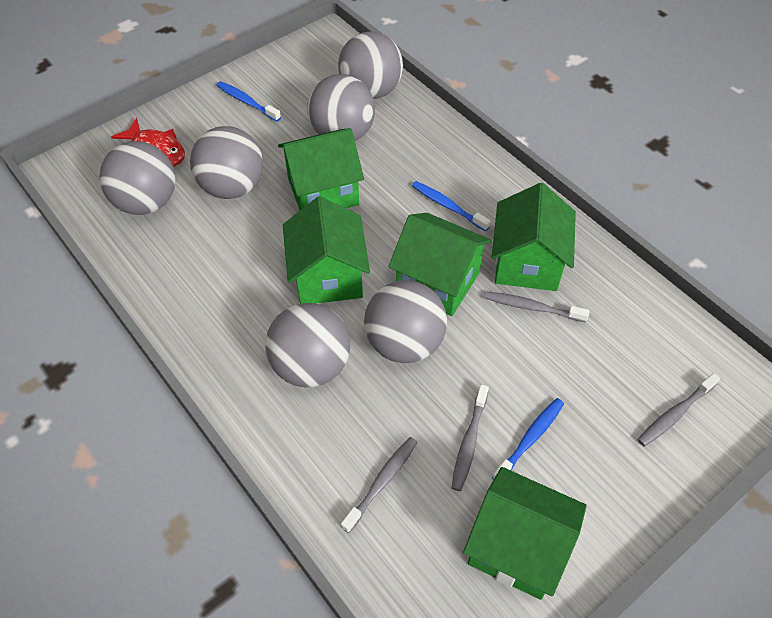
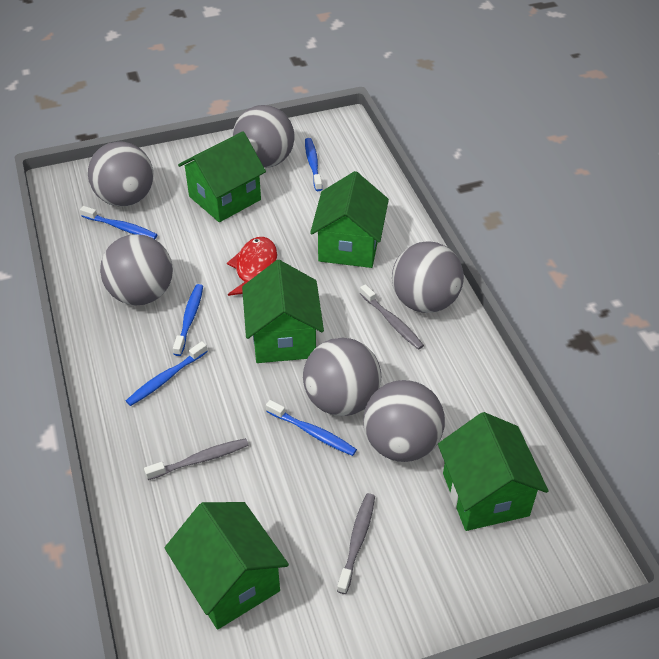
blue toothbrush: [216,81,281,122] [412,181,491,232] [492,398,564,480] = 3 -> [80,206,158,239] [126,341,208,406] [173,284,203,356] [266,400,357,456] [305,138,322,191] = 5
grey toothbrush: [341,437,418,533] [451,384,489,491] [485,292,589,322] [637,373,720,446] = 4 -> [144,438,249,480] [337,493,375,594] [360,284,424,350] = 3

